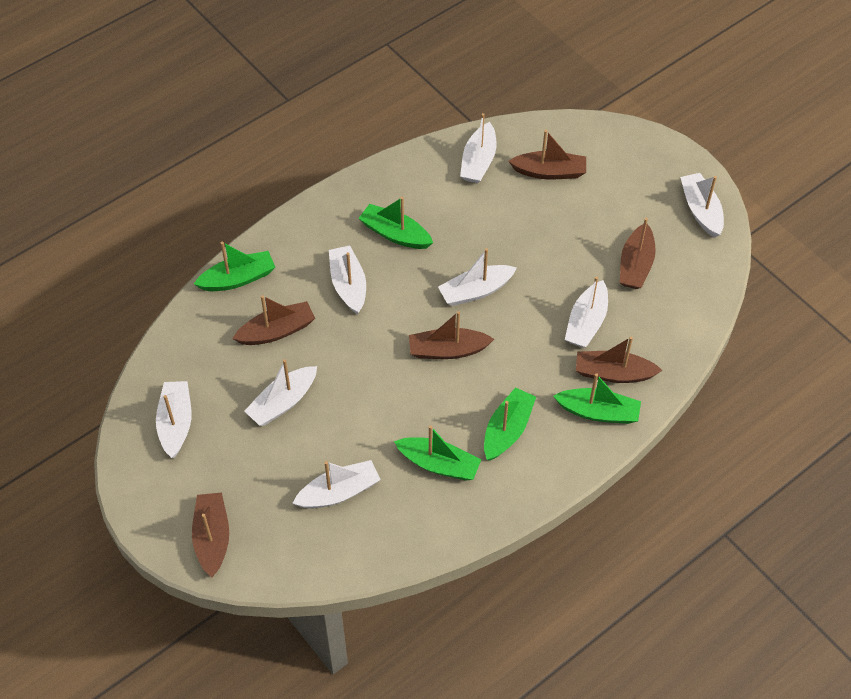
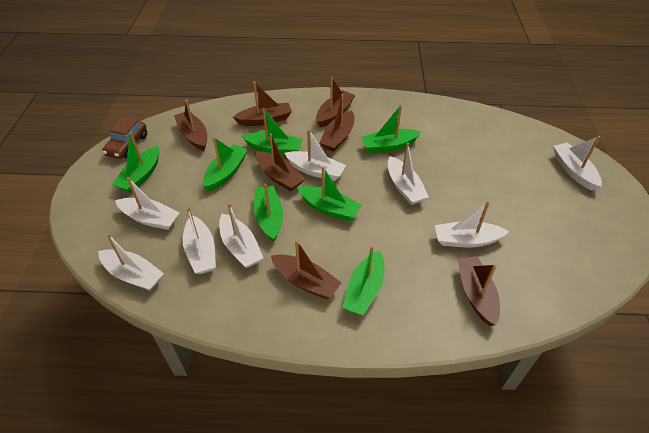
brown boat: [192,493,229,577] [232,295,315,345] [409,311,494,359] [509,130,586,179] [576,336,662,383] [620,218,656,289] = 6 -> [174,100,207,151] [233,82,292,126] [255,133,305,191] [271,240,342,299] [316,78,355,127] [319,94,354,152] [458,256,500,326] = 7
brown car: none = 0 -> [102,117,147,159] = 1
green boat: [194,241,275,291] [358,197,433,249] [394,425,481,481] [484,387,536,461] [553,373,641,424] = 5 -> [112,132,160,193] [203,137,248,191] [242,108,303,155] [254,184,283,242] [297,166,362,221] [342,245,385,315] [361,105,421,153] = 7

